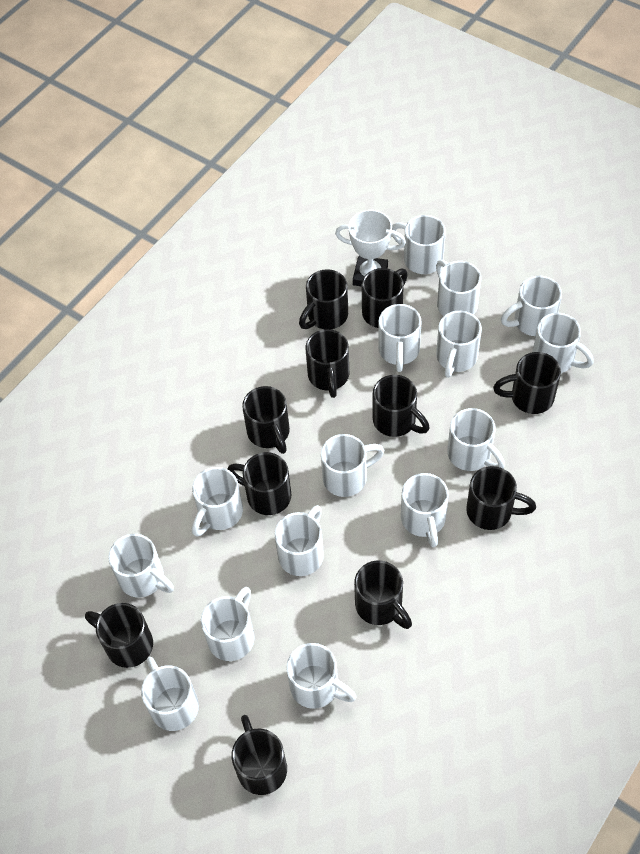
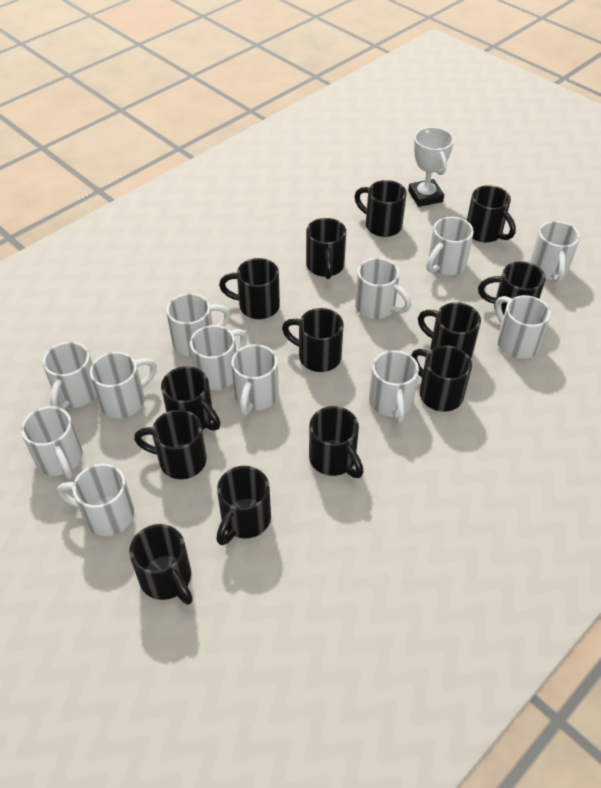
black mug: [85,603,153,668] [228,452,291,515] [232,715,287,795] [242,386,290,454] [299,269,348,329] [305,329,349,398] [354,560,412,629] [362,268,408,328] [373,375,429,437] [466,466,536,530] [493,352,561,414] = 11 -> [129,524,193,604] [134,410,207,479] [161,366,220,431] [216,466,271,545] [219,258,280,319] [282,308,344,372] [306,218,346,279] [309,406,364,478] [354,180,406,237] [411,345,472,412] [418,302,481,359] [467,185,516,243] [478,261,545,315] = 13
white mug: [108,534,174,597] [141,657,199,731] [192,467,243,537] [201,587,255,661] [275,505,324,576] [286,643,357,709] [321,434,384,497] [378,304,422,372] [392,215,446,274] [401,473,449,548] [436,260,481,316] [436,311,482,378] [447,408,505,471] [501,276,562,336] [532,313,594,373] = 15 -> [21,406,83,479] [43,342,96,410] [57,463,134,536] [90,352,157,418] [166,293,231,356] [190,325,247,390] [231,344,279,416] [355,258,411,319] [369,350,419,423] [427,217,474,276] [495,295,551,359] [530,221,580,282] = 12

